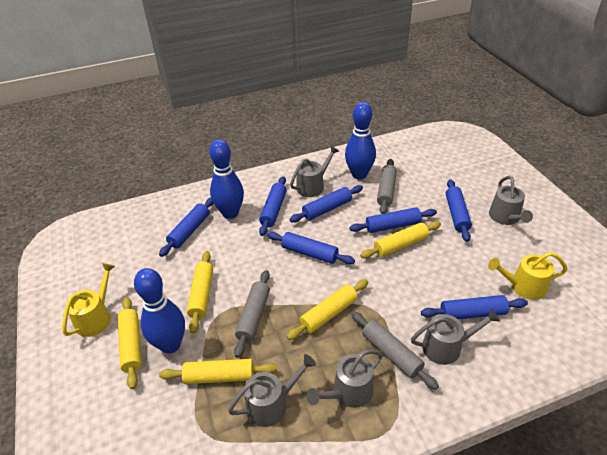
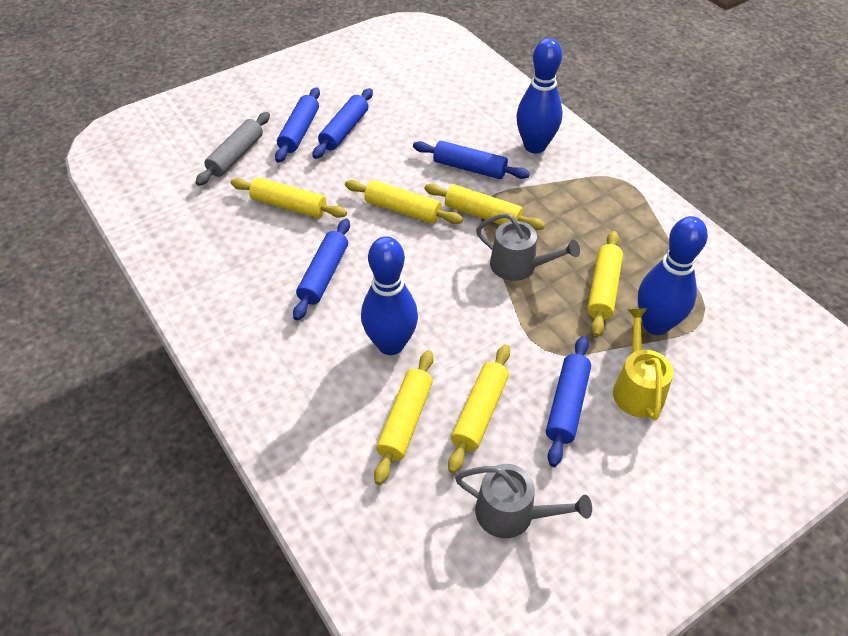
blue rolling pin: [159,198,214,257] [259,176,287,236] [267,232,355,264] [290,185,363,223] [349,207,437,233] [421,295,528,319] [446,179,472,242] = 7 -> [275,87,320,163] [293,219,350,321] [312,88,373,159] [413,141,530,179] [546,336,591,467] = 5
grey rolling pin: [234,270,270,358] [351,312,439,390] [377,159,397,214] = 3 -> [195,112,270,186] = 1
grey watering can: [228,354,316,427] [290,146,339,197] [306,350,383,408] [411,309,500,365] [489,176,533,225] = 5 -> [455,464,592,538] [476,213,580,281] = 2
yellow rolling pin: [118,297,142,389] [159,359,277,384] [187,251,213,333] [286,279,368,340] [360,221,441,259] = 5 -> [230,177,347,218] [345,180,463,224] [374,350,433,485] [424,184,545,230] [448,344,510,473] [587,231,623,337] = 6
yellow watering can: [62,263,115,337] [488,252,568,300] = 2 -> [613,309,673,421] = 1

